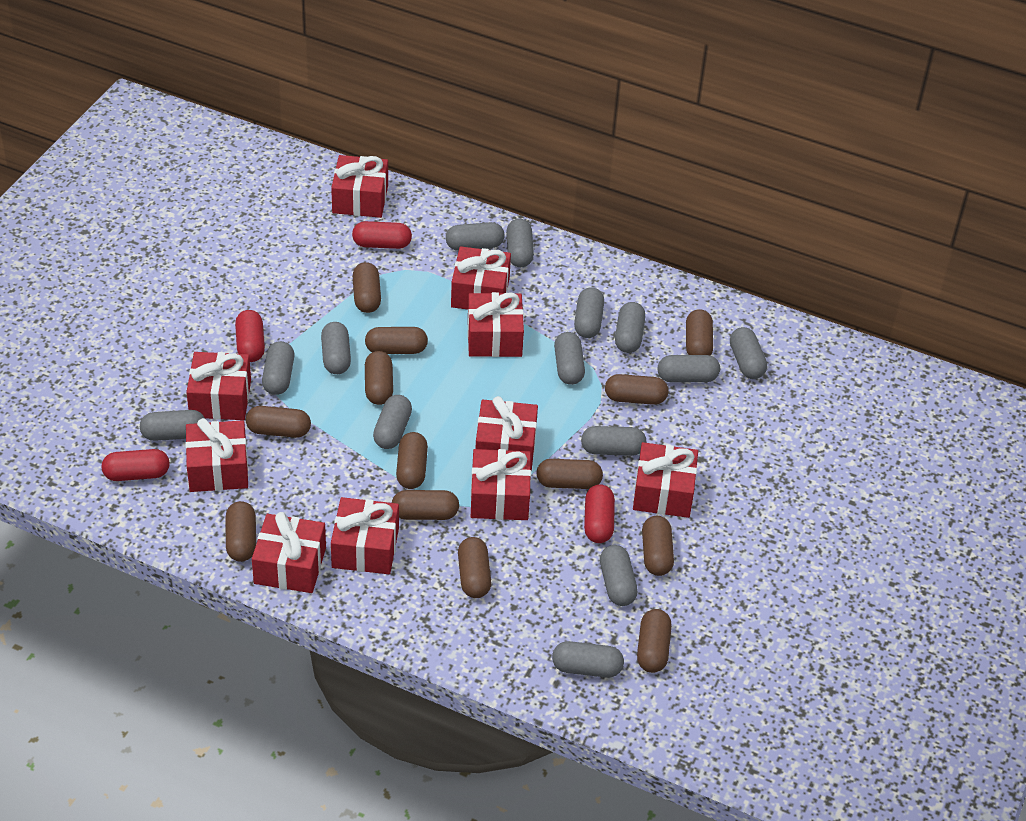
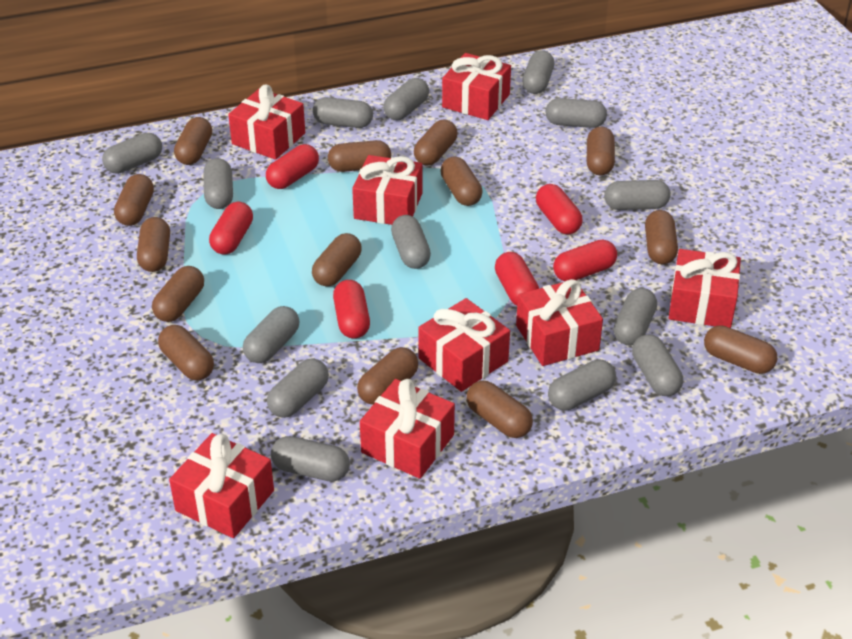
brown capsule: [226,501,256,562] [246,406,311,438] [353,262,381,313] [365,327,428,354] [365,351,393,405] [392,490,459,520] [396,432,428,489] [458,537,491,598] [536,459,603,489] [605,374,669,405] [637,609,672,673] [642,516,674,576] [686,309,713,356] = 13 -> [114,174,154,226] [137,217,170,272] [152,266,204,322] [158,325,214,381] [174,117,212,165] [312,233,362,287] [328,140,391,172] [357,347,418,405] [414,119,457,166] [440,156,482,206] [466,381,533,438] [587,127,615,175] [645,210,678,264] [704,325,777,374] = 14
red capsule: [101,449,170,481] [235,310,265,362] [352,221,412,249] [584,484,615,543] = 4 -> [209,202,253,255] [266,144,319,189] [333,280,370,338] [495,252,539,306] [536,184,582,235] [553,239,617,281] = 6
red gift: [185,418,248,492] [186,352,251,420] [252,512,326,593] [331,155,388,218] [331,497,399,574] [451,246,511,309] [468,292,524,357] [471,449,531,520] [475,396,538,470] [633,442,698,518] = 10 -> [169,433,274,538] [228,85,305,160] [352,155,422,225] [360,379,455,479] [418,298,510,392] [442,53,511,120] [516,279,603,366] [669,249,741,328] = 8

